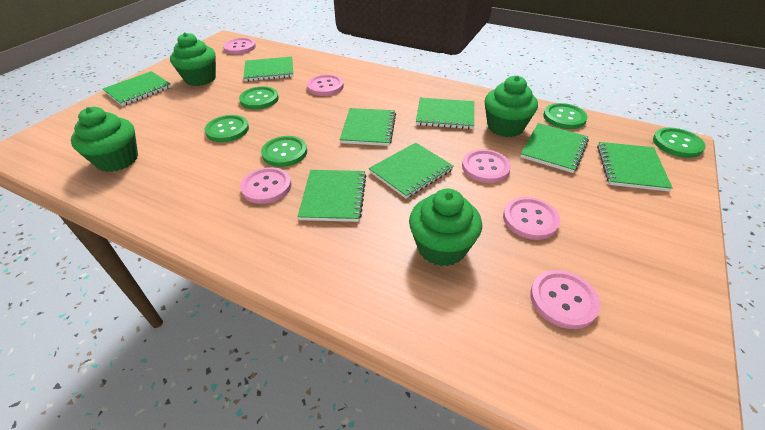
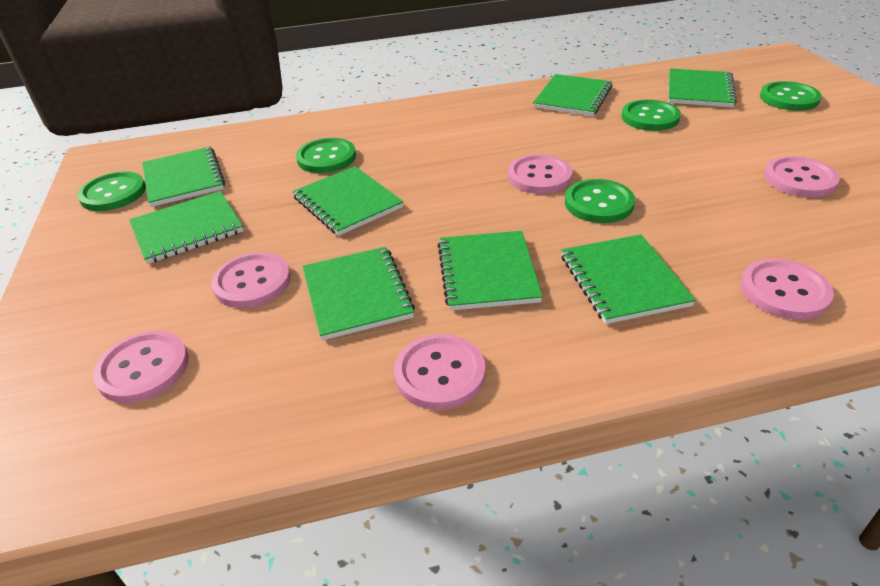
green cupcake: [71,107,138,172] [170,32,216,86] [409,189,482,266] [485,75,538,137] = 4 -> none = 0

